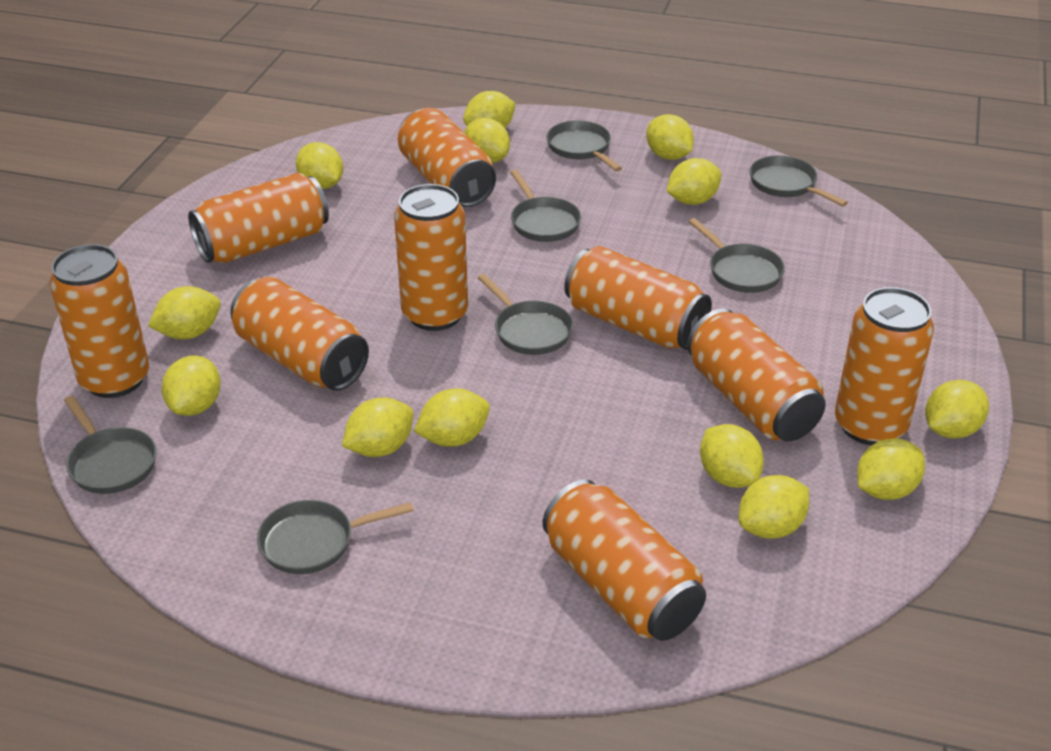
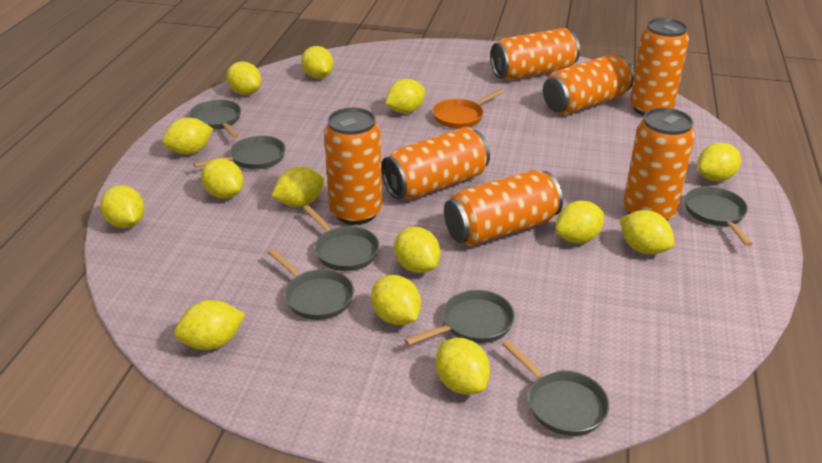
orange can: [49,244,149,398] [188,173,329,263] [230,277,369,391] [394,184,468,331] [398,108,496,207] [543,479,706,641] [564,246,712,350] [687,308,826,442] [835,287,934,445] = 9 -> [324,107,382,225] [381,127,490,200] [444,170,563,246] [490,28,580,80] [543,55,634,115] [623,108,695,221] [630,18,689,116] = 7
orange pan: none = 0 -> [433,89,505,129] = 1
yellow lemon: [148,286,221,339] [162,356,221,416] [296,142,343,189] [342,397,414,457] [414,388,490,447] [463,91,516,128] [464,118,510,163] [646,114,694,160] [667,158,721,205] [700,424,764,488] [739,475,809,539] [857,438,925,500] [925,380,989,439] = 13 -> [100,185,145,228] [162,118,213,155] [174,300,245,350] [201,158,244,199] [226,62,261,95] [271,167,324,207] [301,46,334,79] [371,275,421,325] [385,79,425,113] [394,227,441,273] [435,338,490,395] [555,200,604,243] [620,210,675,255] [697,143,741,181] = 14

